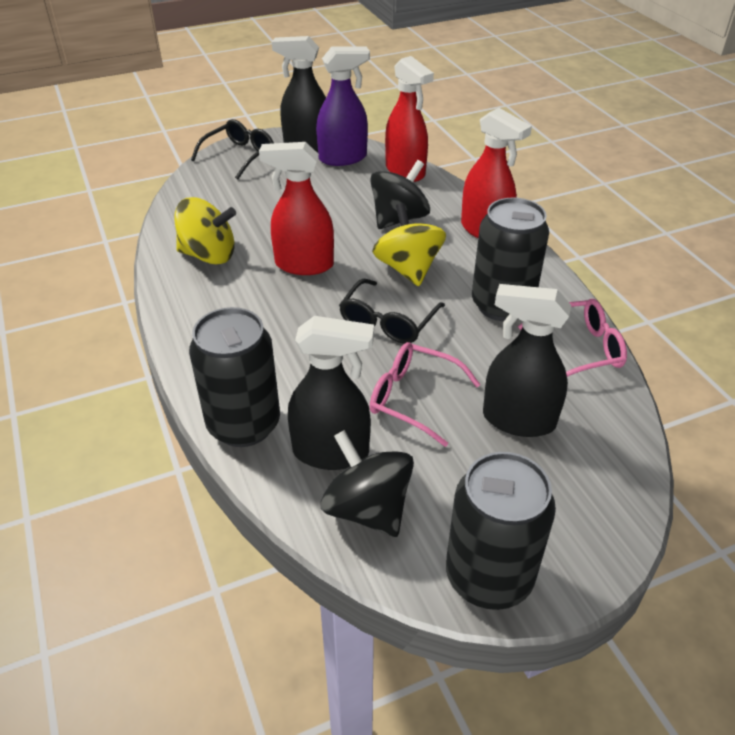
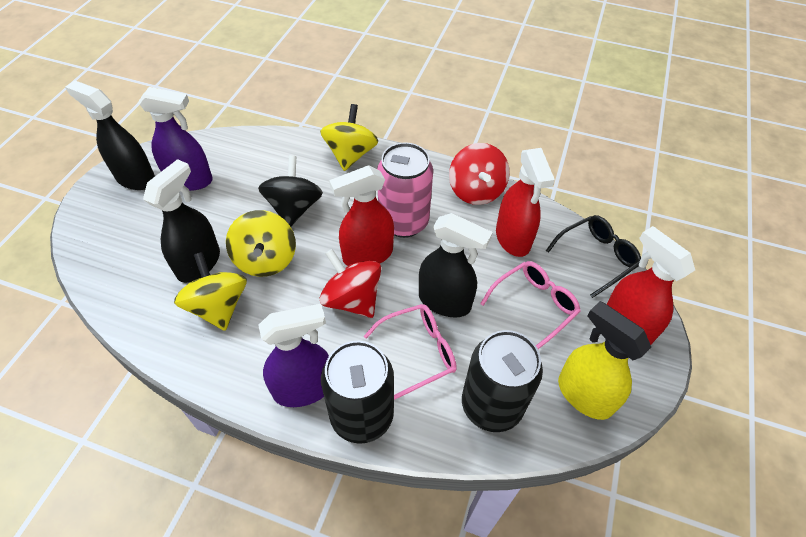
black can: [189,307,280,447] [446,452,556,610] [472,198,549,321] = 3 -> [321,341,394,444] [462,330,543,432] = 2
black glasses: [191,119,274,180] [339,279,445,344] = 2 -> [546,215,641,298] = 1
black spinning top: [321,430,414,537] [370,160,430,229] = 2 -> [258,155,323,227] = 1
pink can: none = 0 -> [377,142,433,238] = 1
purple spray bottle: [316,47,370,166] = 1 -> [138,87,213,191] [258,304,329,407] = 2
red spinning top: none = 0 -> [320,249,381,318] [449,143,510,205] = 2
yellow spinning top: [174,197,236,264] [372,203,446,286] = 2 -> [174,252,247,331] [226,210,296,277] [320,104,378,171] = 3
yellow spray bottle: none = 0 -> [558,301,651,420] = 1

